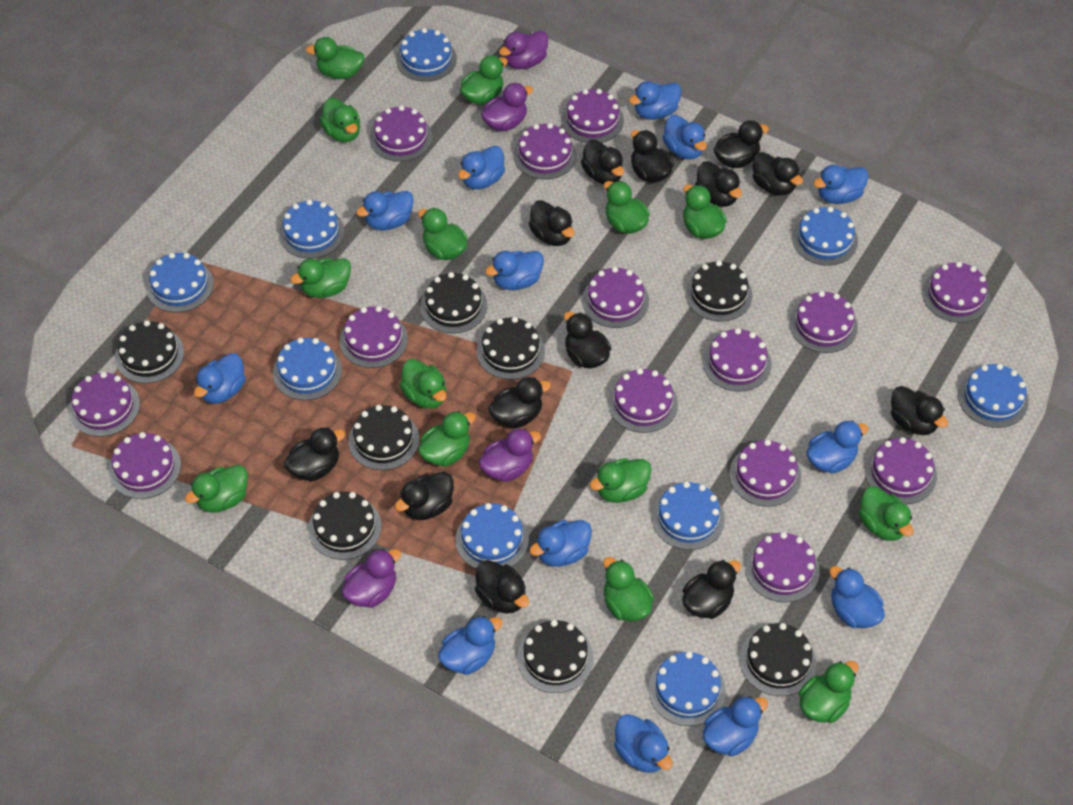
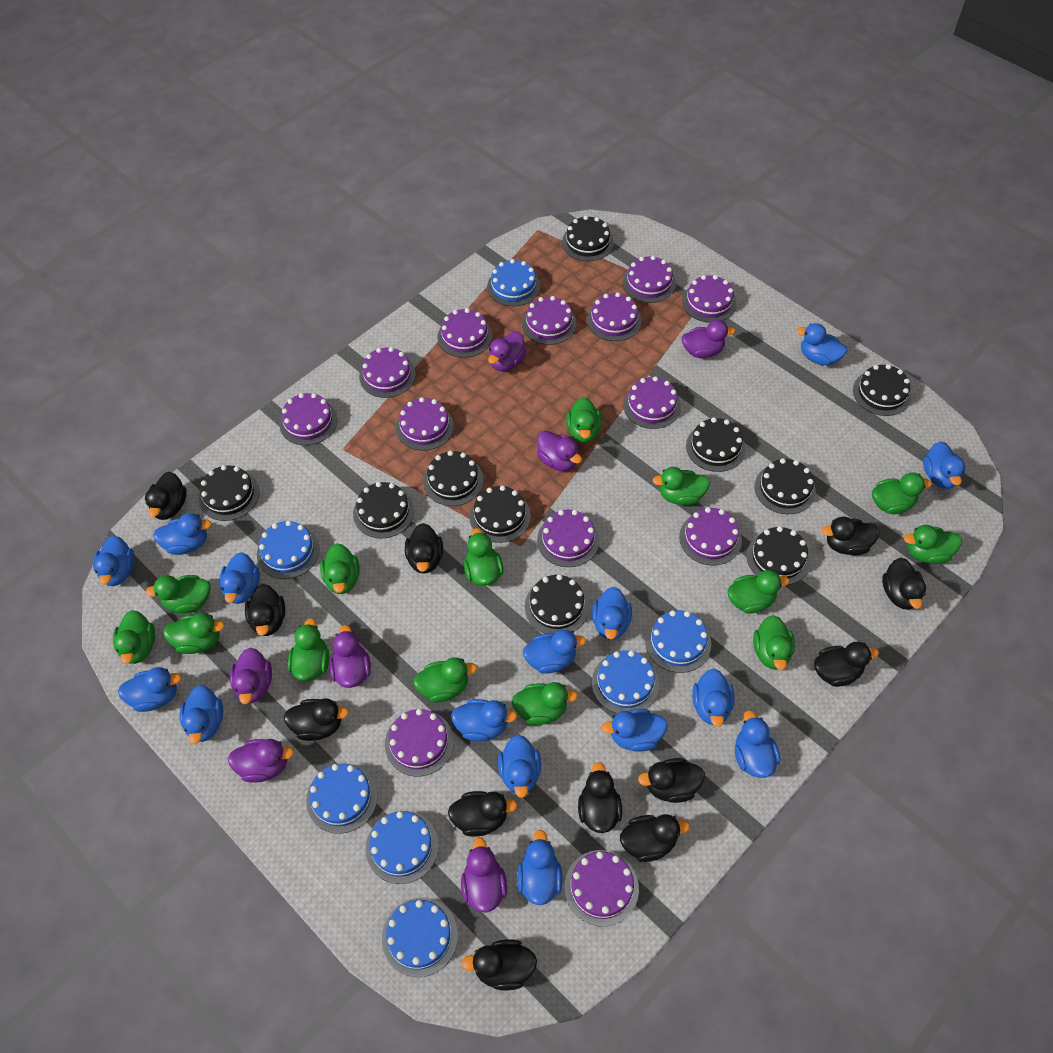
black cake: [115,320,184,383] [308,492,382,560] [348,405,419,470] [420,272,487,333] [477,317,545,380] [517,620,594,693] [686,260,753,322] [740,623,817,696] = 8 -> [199,465,260,521] [353,482,414,539] [423,451,483,506] [469,485,531,543] [525,574,589,634] [562,216,614,261] [686,418,745,472] [747,526,810,585] [755,458,816,514] [853,364,911,416] = 10
black duck: [284,427,345,482] [395,472,454,520] [475,560,529,614] [488,377,551,429] [529,200,574,246] [564,312,611,369] [581,140,624,185] [631,130,674,183] [682,560,741,619] [695,161,742,207] [714,120,769,168] [753,152,803,196] [891,386,948,435] = 13 -> [145,472,187,520] [245,584,285,636] [284,698,349,741] [405,523,443,574] [448,791,517,837] [462,939,537,990] [578,762,622,833] [620,814,690,862] [638,758,705,803] [814,642,879,687] [822,516,880,555] [882,558,926,610] = 12
blue cake: [146,253,214,313] [273,337,342,400] [279,200,344,259] [396,28,457,82] [455,503,529,569] [648,652,726,726] [652,481,725,550] [792,207,858,266] [958,364,1029,428] = 9 -> [257,520,320,579] [306,763,378,834] [366,811,439,884] [382,897,458,977] [487,259,540,306] [592,650,659,713] [645,610,711,673] = 7
blue duck: [194,353,246,404] [356,191,414,230] [438,616,502,675] [458,146,505,189] [485,251,544,290] [529,520,592,567] [614,714,673,773] [629,81,682,120] [662,115,707,160] [703,696,768,756] [806,420,868,474] [814,165,869,204] [829,566,885,628] = 13 -> [93,536,135,586] [118,667,182,712] [153,513,212,555] [180,685,223,744] [219,552,260,604] [451,699,517,741] [498,735,541,798] [517,830,563,905] [523,630,586,674] [592,587,632,640] [602,709,668,752] [692,668,735,727] [735,710,780,778] [797,323,847,365] [923,441,965,489] = 15
purple cake: [69,372,140,437] [109,432,181,499] [340,306,408,368] [370,106,432,162] [513,123,577,179] [562,89,624,143] [582,267,649,328] [608,368,678,433] [703,328,771,392] [729,440,801,507] [745,532,820,602] [790,291,858,353] [865,437,937,504] [922,262,990,323] = 14 -> [279,393,337,445] [359,347,416,398] [385,709,454,776] [396,397,454,451] [438,308,492,358] [522,296,577,345] [537,510,599,567] [565,850,639,927] [587,292,641,341] [623,256,676,303] [623,376,681,429] [679,507,742,566] [682,275,736,323] = 13
purple duck: [342,549,401,608] [479,428,541,482] [481,83,533,131] [499,31,548,69] = 4 -> [228,739,294,783] [230,648,272,704] [329,625,371,688] [461,837,507,913] [488,331,527,371] [537,431,582,471] [682,320,736,358] = 7

